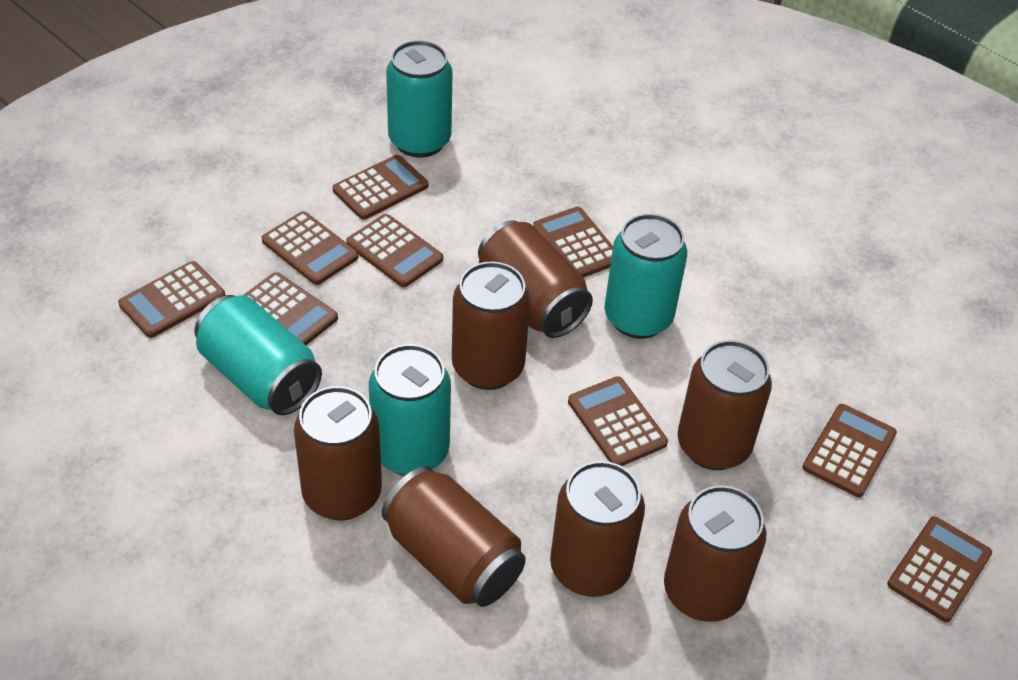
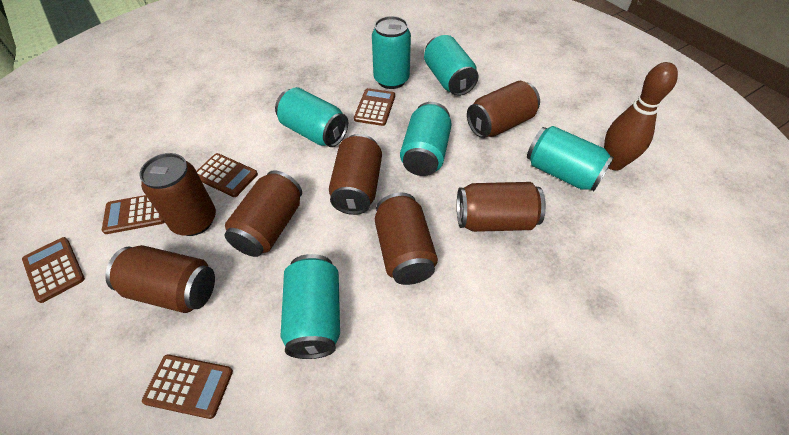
brown bowling pin: none = 0 -> [604,62,678,171] = 1
brown calculator: [118,261,225,338] [243,272,338,345] [262,211,358,285] [333,155,428,220] [346,214,443,287] [533,207,613,278] [568,376,668,466] [803,404,897,497] [887,516,992,622] = 9 -> [22,237,85,303] [102,195,165,234] [142,354,233,419] [196,153,258,197] [354,88,395,126] = 5
turquoise can: [194,295,322,415] [369,344,451,476] [386,40,453,158] [604,214,687,339] = 4 -> [275,87,348,147] [280,254,340,359] [372,16,411,89] [400,102,452,176] [424,35,478,96] [527,126,614,191] = 6

